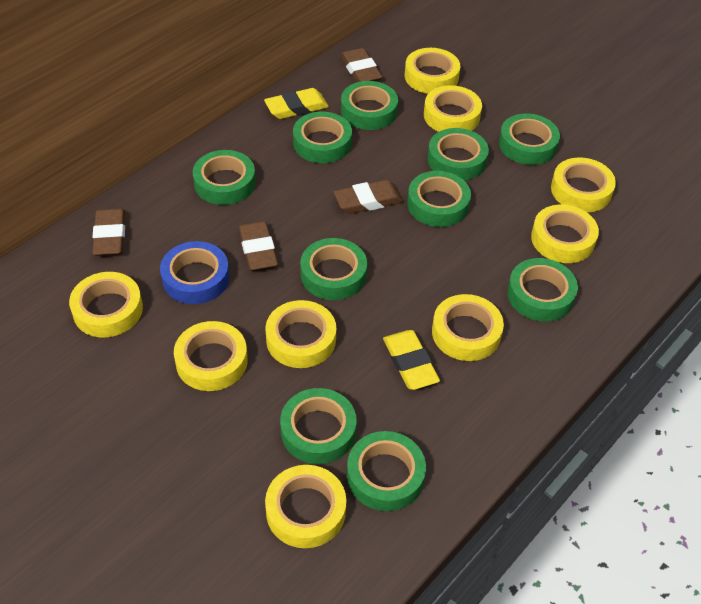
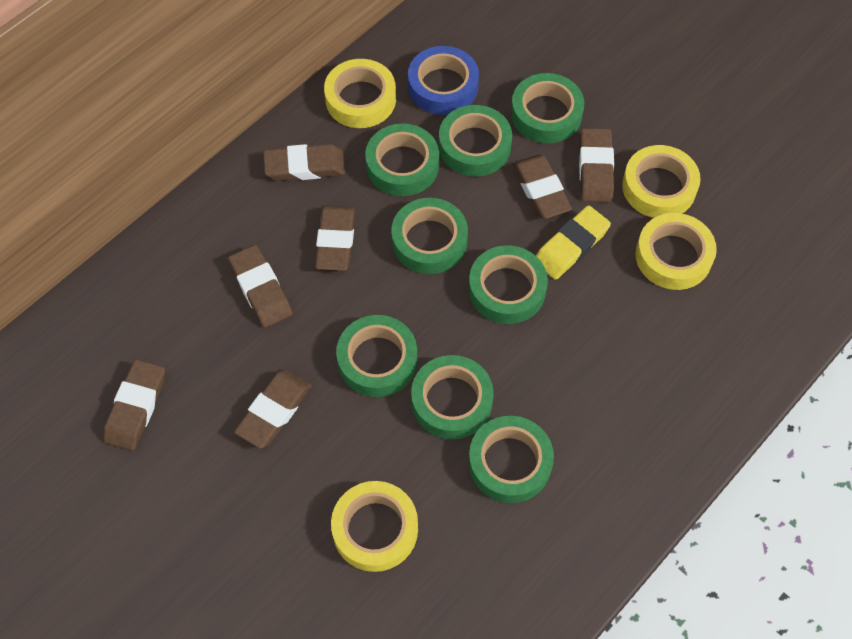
brown eraser: [92,208,125,256] [239,221,278,271] [334,180,403,214] [340,48,382,82] = 4 -> [103,359,165,451] [228,245,292,328] [234,369,312,449] [263,144,345,181] [315,205,355,271] [512,155,572,219] [579,128,614,202] = 7
green tape: [193,150,256,205] [280,388,357,464] [293,112,352,163] [300,238,367,300] [341,81,398,130] [347,431,426,511] [407,171,471,227] [427,128,489,180] [499,114,560,165] [507,258,578,322] = 10 -> [336,315,417,397] [365,124,439,196] [391,198,468,274] [411,355,494,439] [439,105,512,177] [468,416,554,503] [469,245,548,324] [511,73,584,143] = 8
yellow eraser: [264,88,329,119] [383,330,440,390] = 2 -> [536,205,611,280] = 1
yellow tape: [69,272,143,337] [174,321,248,391] [265,300,336,368] [265,465,346,548] [405,48,460,94] [424,85,482,132] [432,294,504,361] [531,204,599,263] [551,157,616,212] = 9 -> [324,59,396,128] [331,481,418,572] [622,145,701,218] [636,213,717,290] = 4

